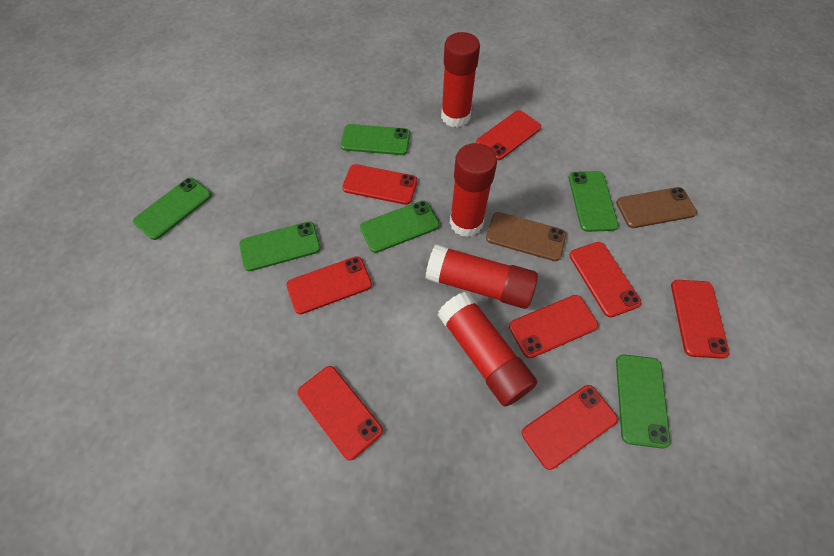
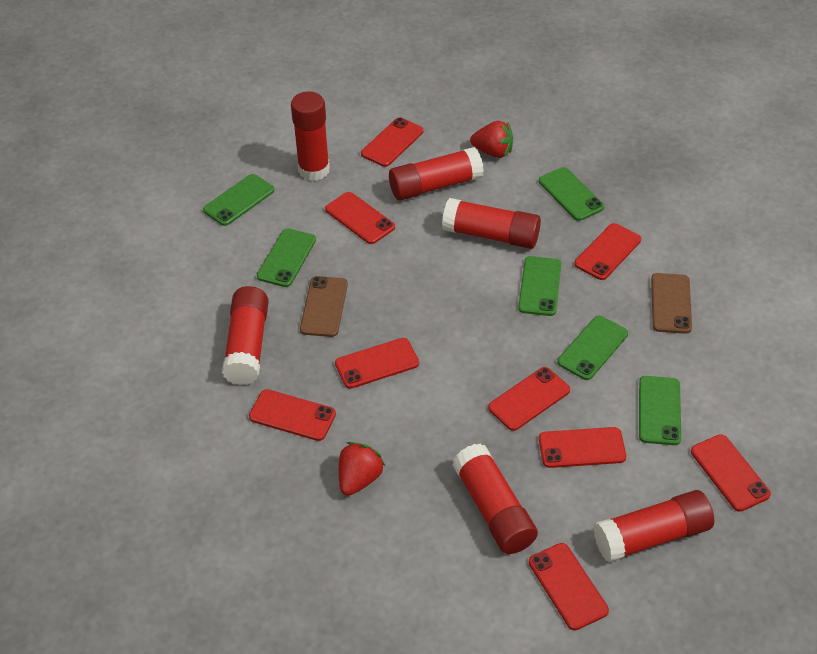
red glue stick: [425,244,538,309] [438,292,537,407] [441,32,480,128] [450,143,497,237] = 4 -> [222,286,269,385] [291,92,330,181] [389,147,484,201] [442,198,541,249] [452,443,538,554] [593,490,714,562] = 6
red phone: [286,256,372,314] [297,366,383,460] [342,164,418,205] [476,110,541,160] [509,295,598,358] [522,385,618,470] [569,242,641,318] [671,280,729,359] = 8 -> [249,389,336,441] [325,192,395,244] [335,338,419,389] [361,117,424,167] [488,367,570,431] [529,543,609,631] [539,427,626,468] [574,223,641,280] [691,434,771,512] = 9
red strawberry: none = 0 -> [339,442,385,496] [470,121,513,158] = 2

